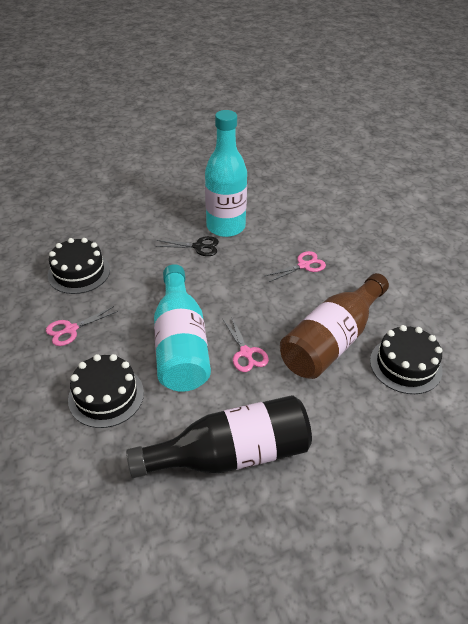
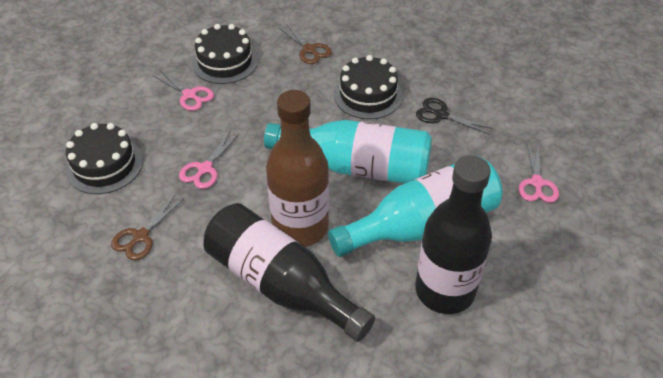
black bottle: [126,395,312,478] = 1 -> [204,203,375,342] [415,155,492,314] = 2
brown scissors: none = 0 -> [111,195,184,260] [278,24,332,64] = 2

